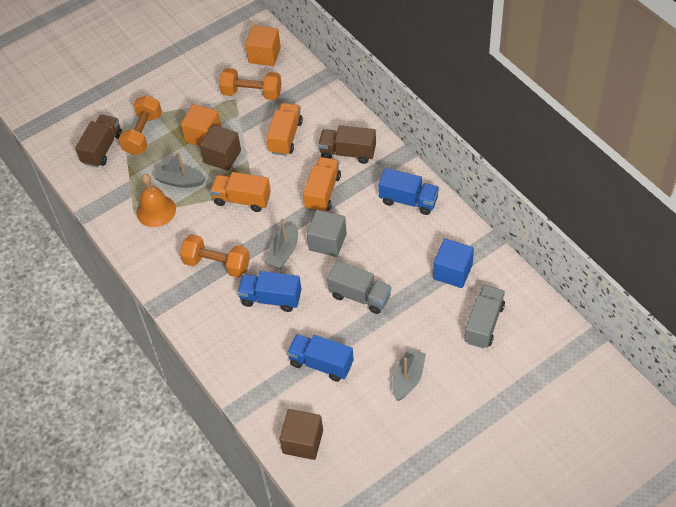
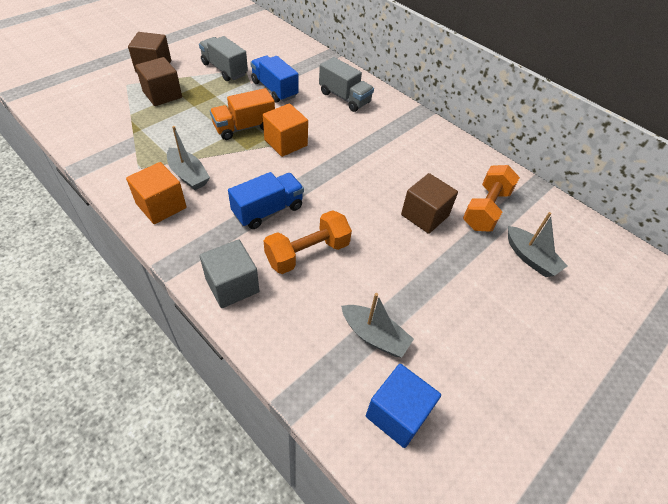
blue truck: [237,271,301,312] [287,334,354,382] [378,168,439,215] = 3 -> [228,172,304,229] [250,56,299,102] = 2
brown cube: [200,125,241,171] [280,409,323,460] = 2 -> [128,32,171,73] [135,57,182,106] [401,173,458,234] = 3
brown truck: [75,114,122,167] [318,125,376,164] = 2 -> none = 0
orange bell: [136,174,176,227] = 1 -> none = 0
orange dumbbell: [118,95,162,155] [180,234,250,278] [219,68,281,100] = 3 -> [264,210,352,274] [463,165,520,232] = 2
orange truck: [210,172,271,212] [266,103,303,156] [303,157,341,212] = 3 -> [210,88,275,140] = 1

